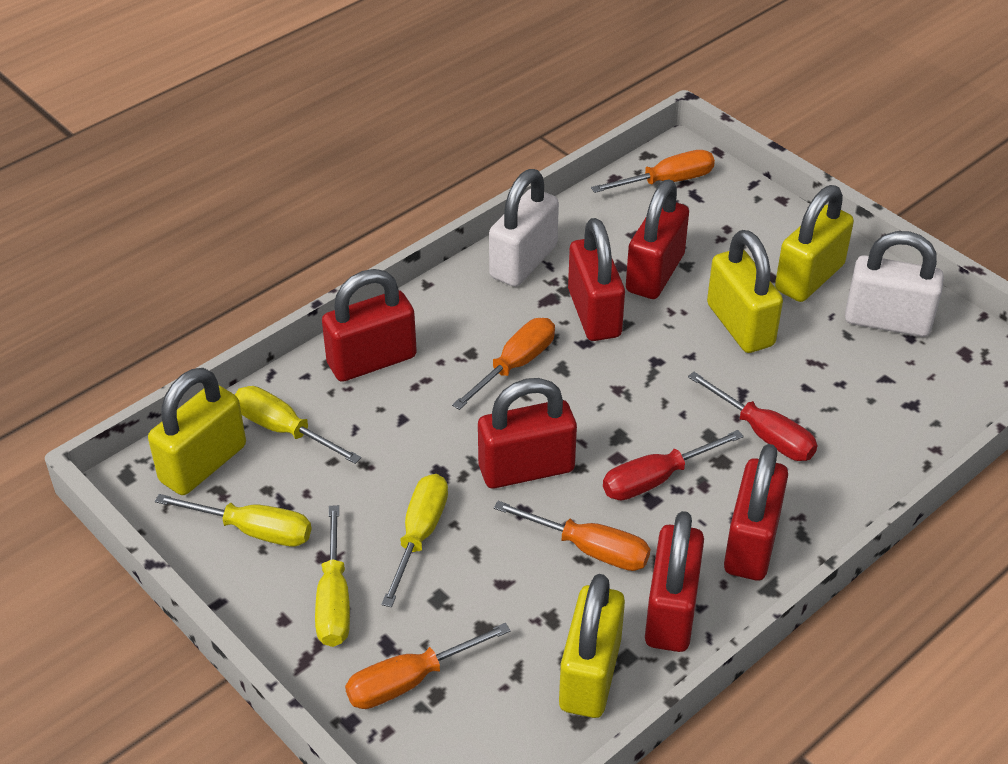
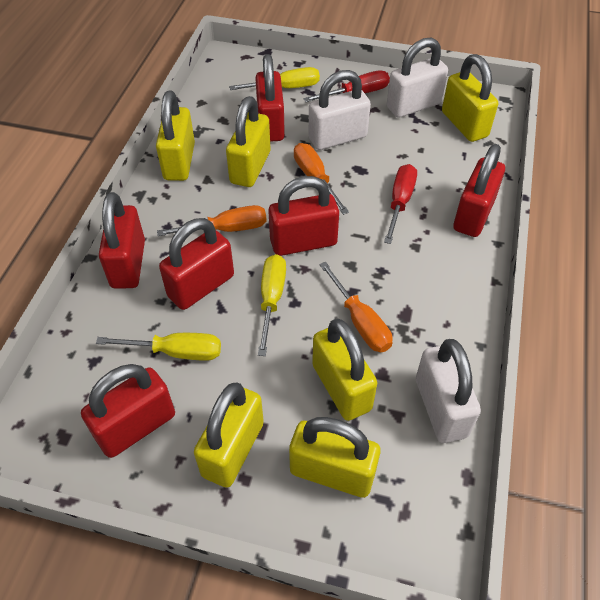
orange screwdriver: [345,623,511,709] [452,318,555,410] [494,501,650,571] [591,150,715,193] = 4 -> [157,205,267,236] [294,143,349,215] [319,262,393,352] = 3
white padlock: [489,169,559,287] [845,231,944,337] = 2 -> [309,70,371,150] [387,38,448,118] [416,339,481,443] = 3
yellow padlock: [148,368,246,495] [559,574,625,718] [707,230,783,353] [775,185,854,302] = 4 -> [156,91,195,181] [194,382,264,488] [226,96,270,187] [289,417,381,498] [312,319,377,421] [442,54,498,142] = 6
yellow screwdriver: [155,494,311,546] [235,386,361,464] [315,505,350,647] [381,474,448,607] = 4 -> [96,333,221,361] [229,67,320,90] [258,254,286,356] = 3

